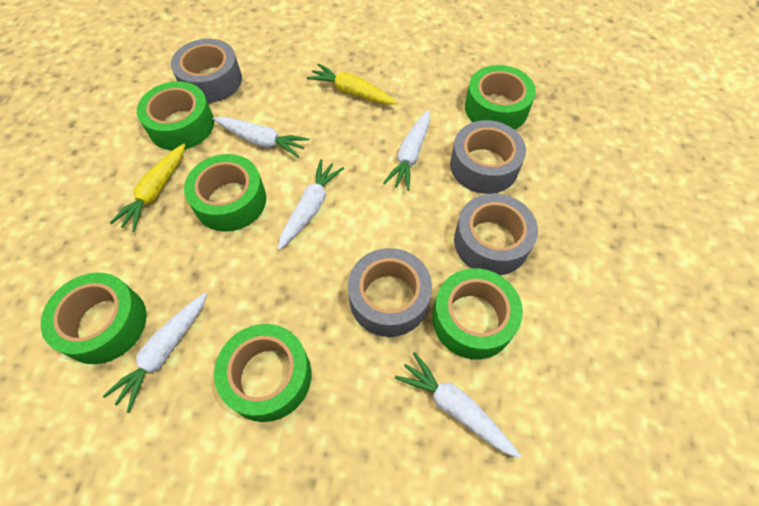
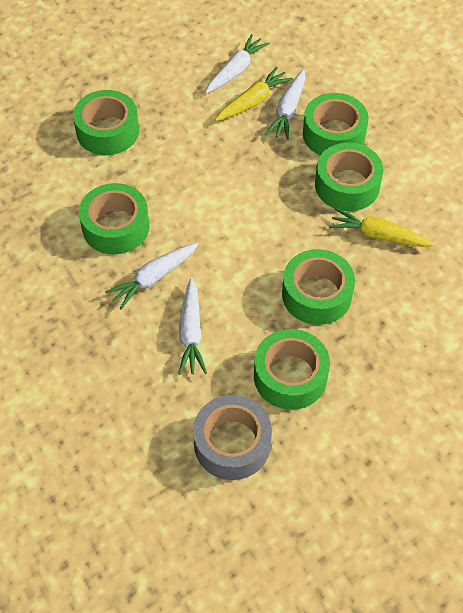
grey tape: [171,39,242,103] [348,248,432,337] [450,120,526,194] [454,193,538,275] = 4 -> [193,395,272,480] = 1
white carrot: [103,293,207,413] [213,117,309,158] [278,159,344,250] [383,110,430,191] [395,352,521,458] = 5 -> [105,243,198,310] [178,278,207,375] [205,34,270,94] [265,69,306,140] = 4

